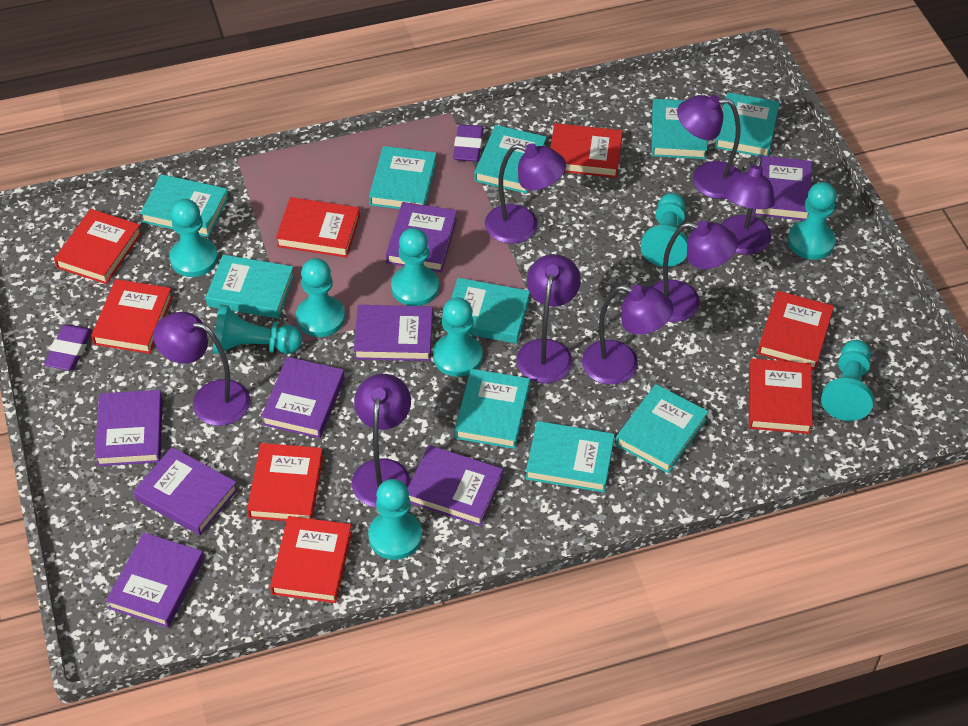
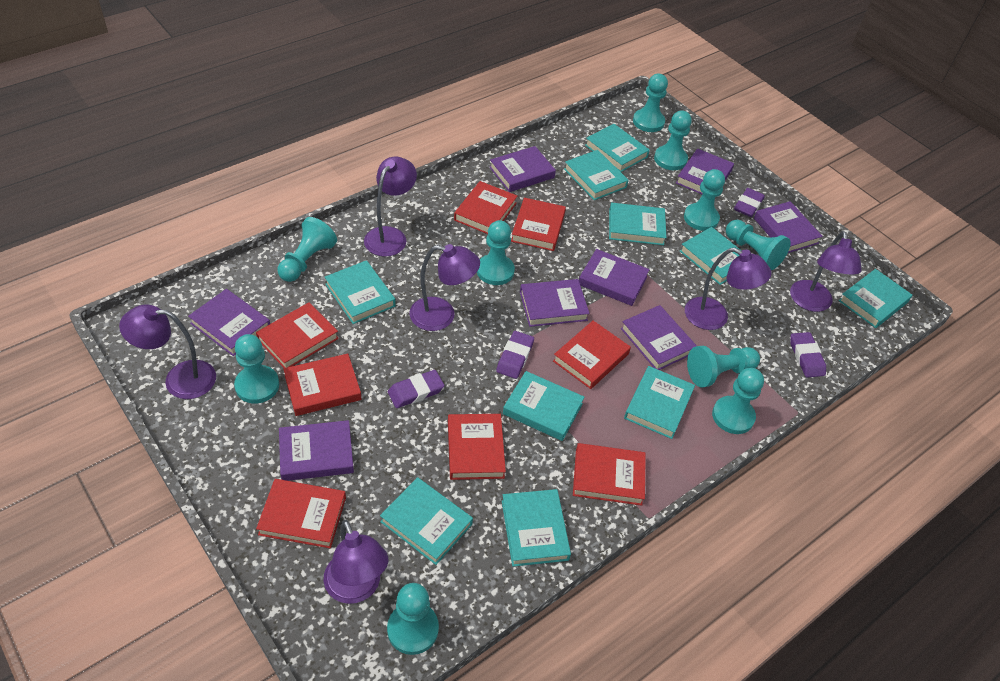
purple eraser: [44,324,92,370] [453,124,484,162] = 2 -> [388,370,444,408] [496,331,534,379] [734,188,765,217] [790,332,826,378] = 4
purple lamp: [153,312,250,426] [352,374,411,508] [485,143,566,244] [516,254,581,383] [582,285,674,385] [651,221,738,322] [677,95,741,199] [721,157,775,255] = 8 -> [119,304,216,399] [324,520,388,604] [364,156,417,257] [409,244,480,331] [685,248,771,330] [790,231,862,312] = 6
turquoise pawn: [169,199,218,277] [213,304,302,354] [296,258,345,337] [368,479,422,560] [391,228,439,306] [433,297,483,377] [641,193,688,267] [788,182,837,260] [821,340,874,421] = 9 -> [234,334,279,403] [278,217,337,282] [387,583,439,655] [477,220,515,285] [633,74,668,132] [654,110,692,170] [684,169,725,231] [687,346,760,387] [712,368,764,434] [726,220,791,270] = 10

